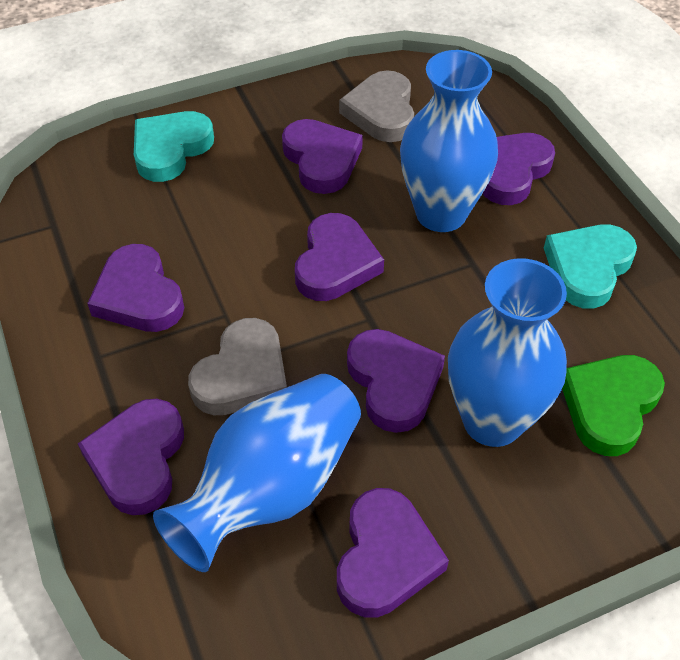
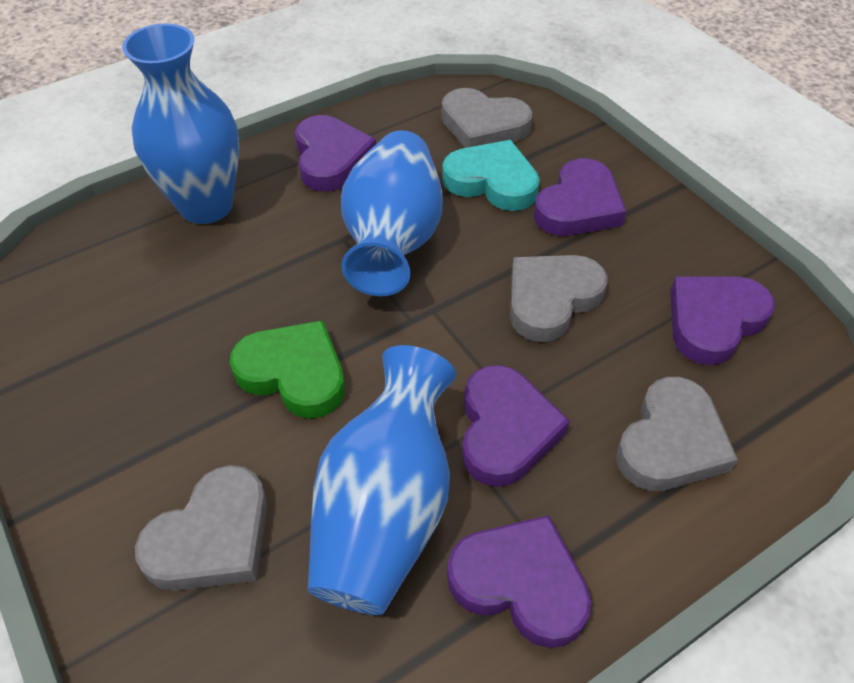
grey heart: [188,318,287,415] [339,70,414,142] = 2 -> [135,465,267,591] [441,88,533,148] [510,255,607,342] [616,377,738,491] = 4
purple heart: [77,399,184,515] [87,244,184,332] [282,119,363,194] [295,213,384,301] [337,488,449,618] [347,329,445,433] [483,133,555,205] = 7 -> [295,115,376,191] [447,515,591,648] [462,365,570,487] [534,158,627,236] [670,276,775,365] = 5
turquoise heart: [134,111,214,182] [544,225,637,309] = 2 -> [442,140,540,211] = 1

